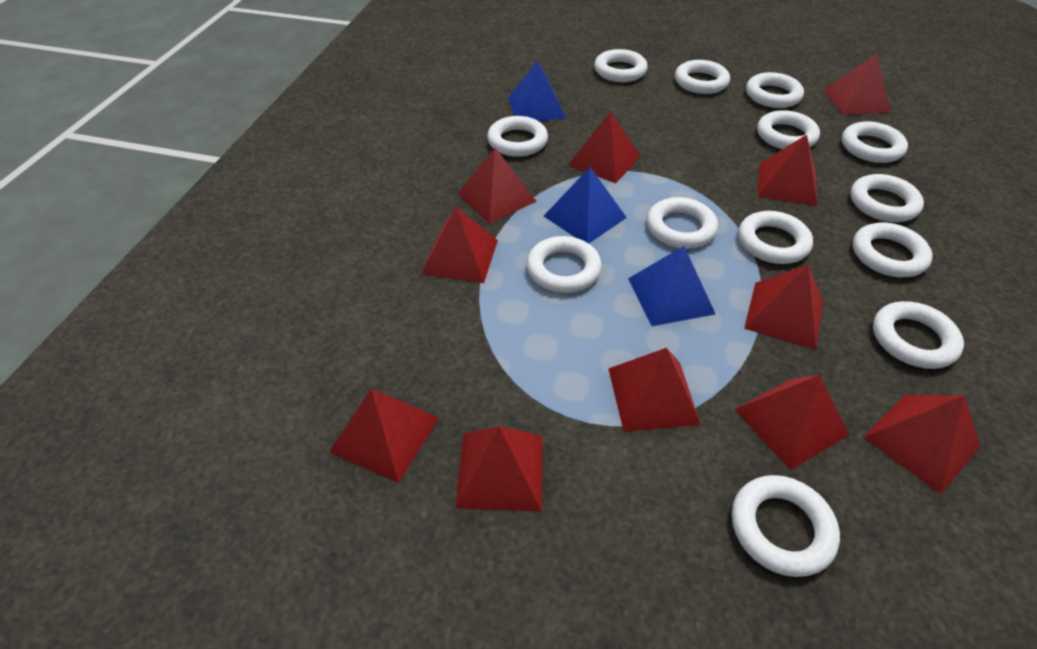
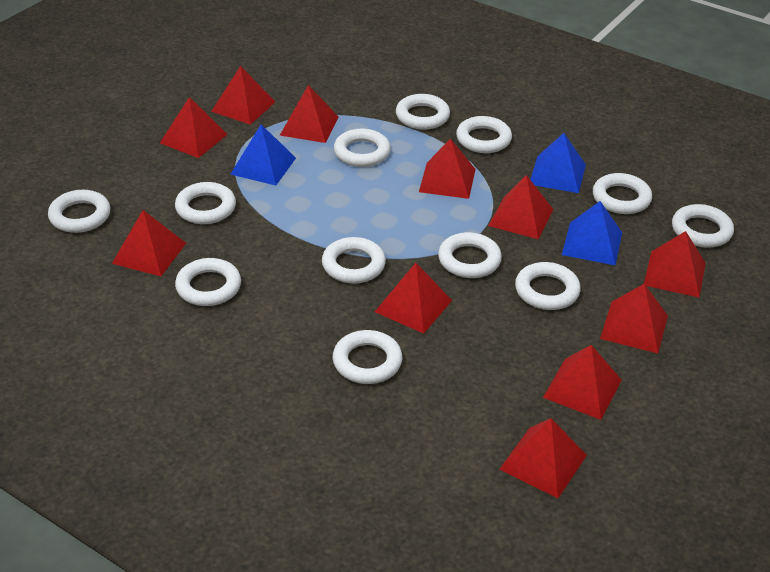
white ring: [487,116,548,157] [527,236,602,293] [594,49,648,82] [647,197,718,249] [675,60,730,94] [732,475,840,577] [738,211,813,264] [746,72,804,108] [757,110,820,149] [842,121,908,163] [850,174,924,222] [853,223,933,277] [873,301,964,369] = 13 -> [48,190,110,233] [175,182,236,224] [175,258,241,306] [322,237,386,283] [333,330,402,384] [334,129,391,167] [396,94,450,130] [438,232,502,278] [456,116,512,153] [515,262,581,310] [593,173,652,214] [672,204,734,248] = 12

